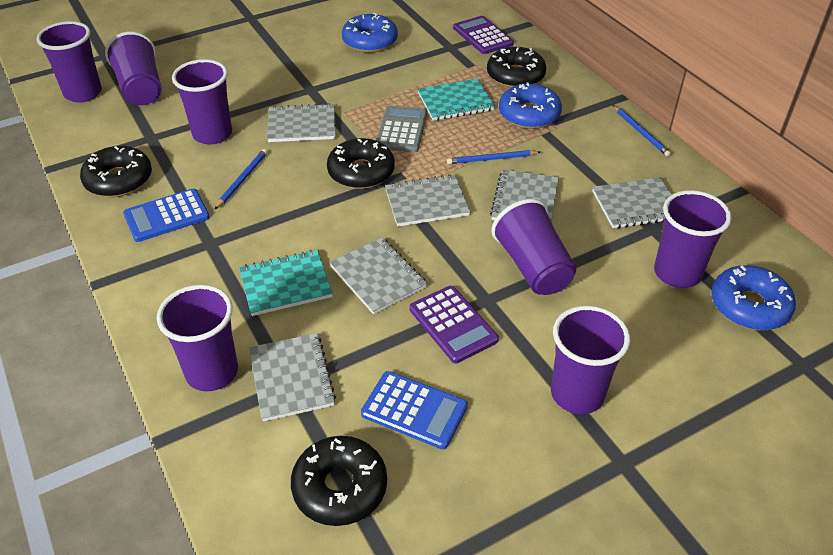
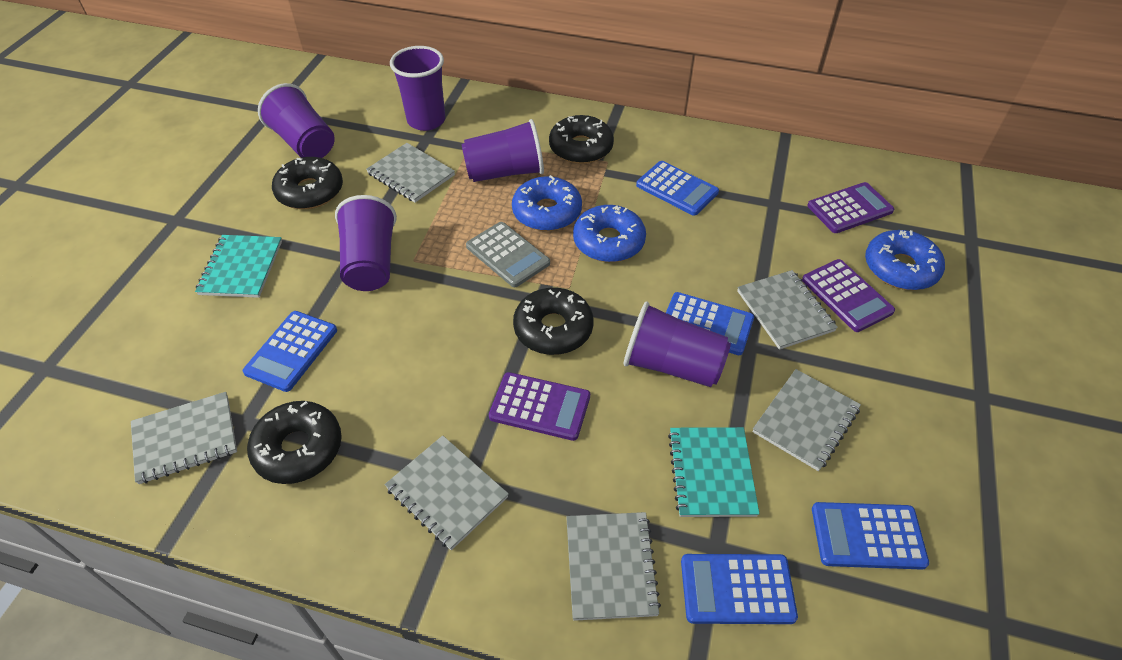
blue calculator: [123,189,210,242] [361,371,468,449] = 2 -> [243,311,337,392] [636,161,719,216] [666,292,754,355] [681,554,798,624] [812,502,929,570] = 5
blue pencil: [215,149,268,209] [447,150,540,164] [613,105,671,157] = 3 -> none = 0
purple calculator: [409,286,499,363] [453,16,514,54] = 2 -> [489,372,590,441] [802,259,895,332] [807,182,894,233] = 3
purple cup: [36,21,102,102] [105,32,162,105] [157,285,238,391] [172,59,232,144] [491,199,576,295] [551,306,630,414] [654,190,732,288] = 7 -> [258,83,335,158] [335,195,397,291] [390,46,445,131] [461,119,544,182] [624,302,731,387] = 5

